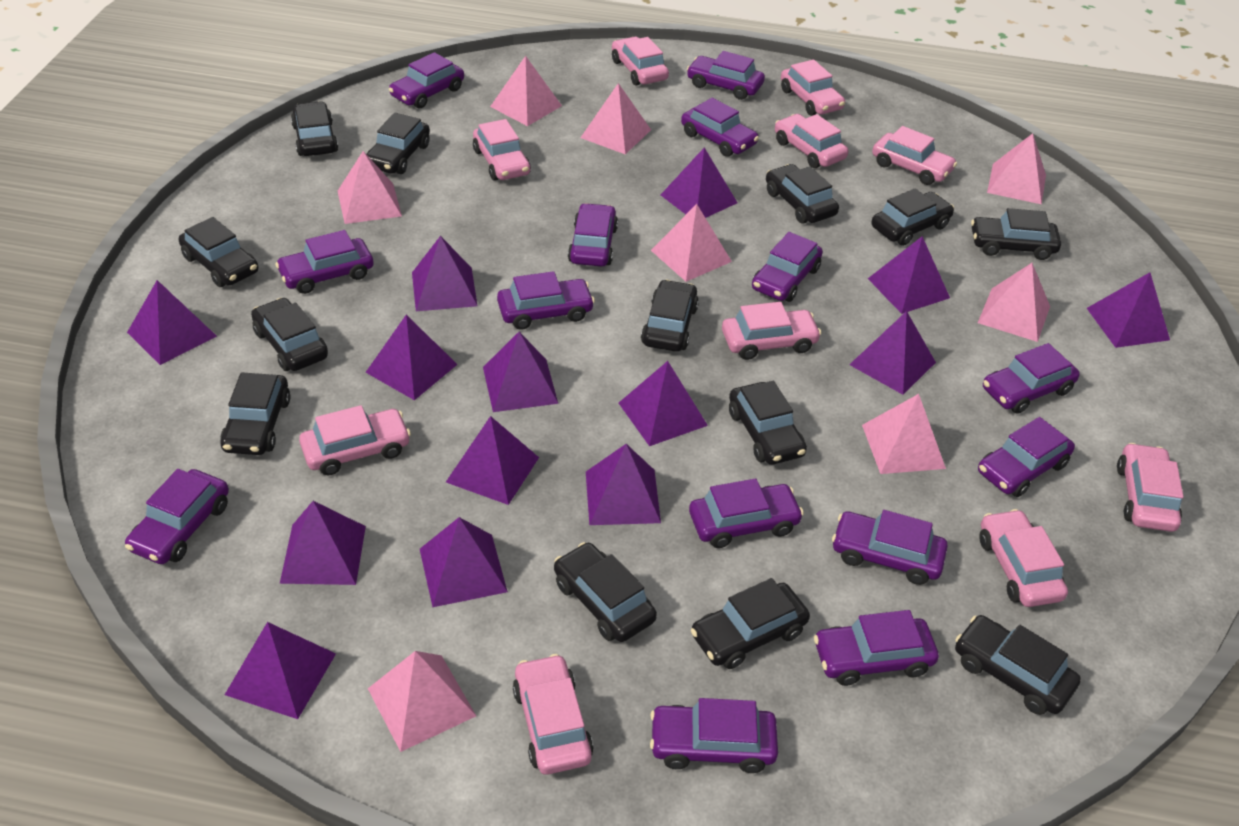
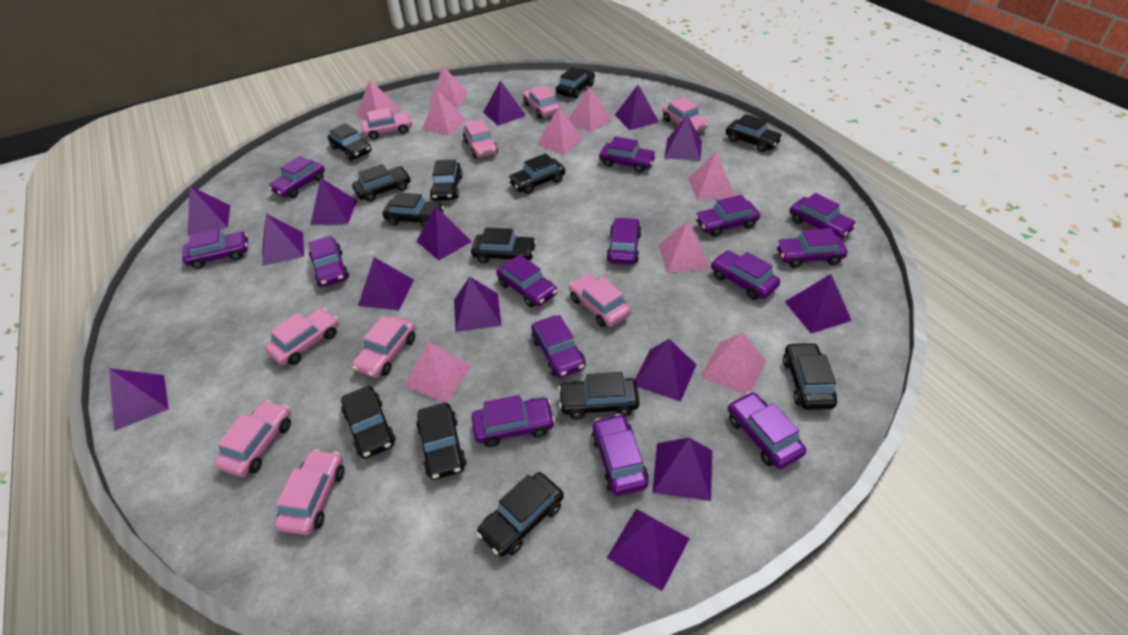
pink car: [299,405,411,476] [473,119,531,181] [513,654,594,775] [612,37,669,86] [722,302,821,360] [775,114,848,168] [781,59,845,116] [872,126,957,185] [979,509,1068,607] [1117,443,1184,532] = 10 -> [214,400,291,477] [265,308,339,365] [275,449,344,535] [352,316,416,378] [361,108,412,140] [463,119,498,158] [523,86,561,119] [569,274,631,327] [662,97,709,132] = 9
pink pyramid: [338,151,402,224] [368,651,476,752] [490,56,562,126] [580,83,651,154] [651,204,732,282] [862,394,946,474] [978,263,1050,342] [987,133,1046,204] = 8 -> [357,80,401,119] [405,342,472,403] [422,91,466,136] [430,66,468,107] [537,107,584,155] [569,87,613,133] [659,220,710,273] [688,151,735,200] [701,332,766,395] = 9

